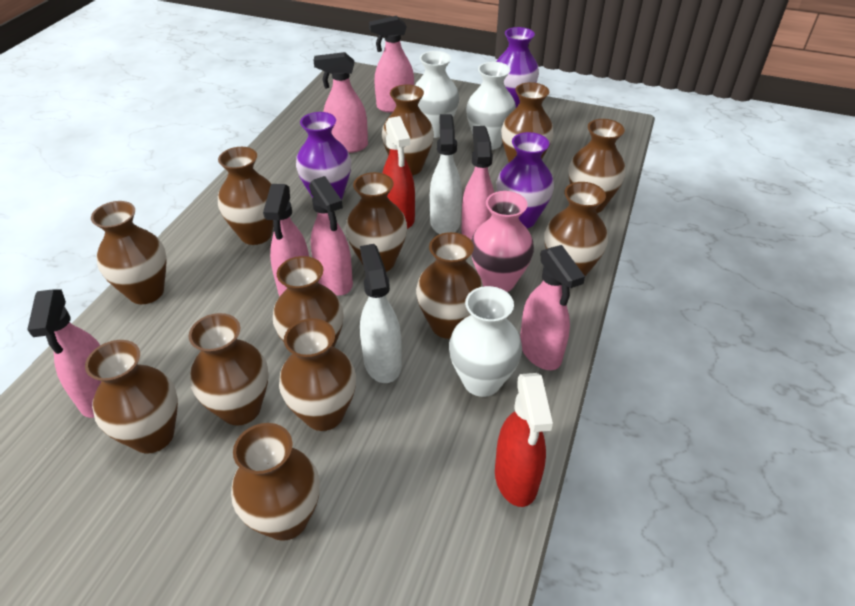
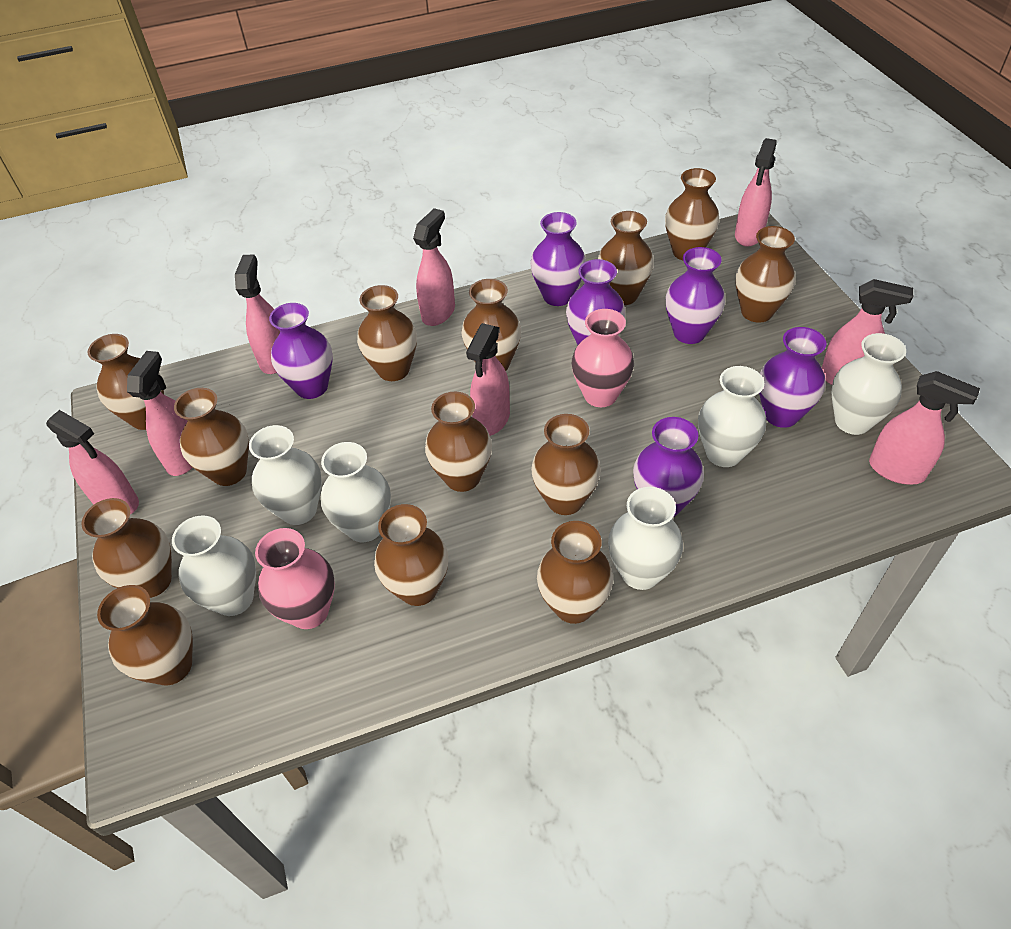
pink spray bottle: [27,289,102,418] [263,184,309,297] [309,176,353,296] [313,52,368,153] [369,16,414,113] [462,126,494,240] [520,245,585,370] = 7 -> [46,410,139,514] [127,351,193,476] [235,254,280,374] [413,208,455,326] [466,323,510,436] [735,138,777,247] [822,279,913,385] [869,371,980,485] = 8
pink vase: [471,191,534,292] = 1 -> [255,528,335,629] [572,309,634,407] = 2
purple vase: [296,112,351,200] [496,27,539,108] [496,132,554,228] = 3 -> [269,303,332,399] [530,212,586,306] [566,259,625,345] [633,417,704,517] [665,247,725,344] [759,327,826,428] = 6
red spray bottle: [383,116,415,229] [495,373,553,507] = 2 -> none = 0
white spray bottle: [360,244,402,383] [430,114,462,234] = 2 -> none = 0
white vase: [415,51,459,138] [449,286,522,397] [466,62,516,150] = 3 -> [172,515,256,616] [249,425,322,525] [321,442,391,542] [608,487,683,590] [698,366,766,467] [832,333,906,435] = 6

